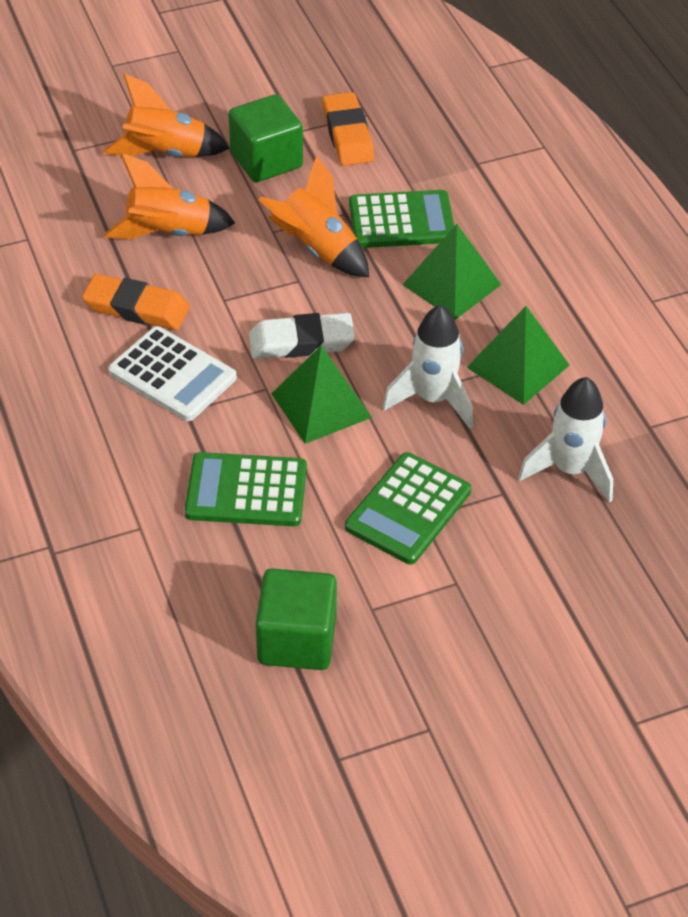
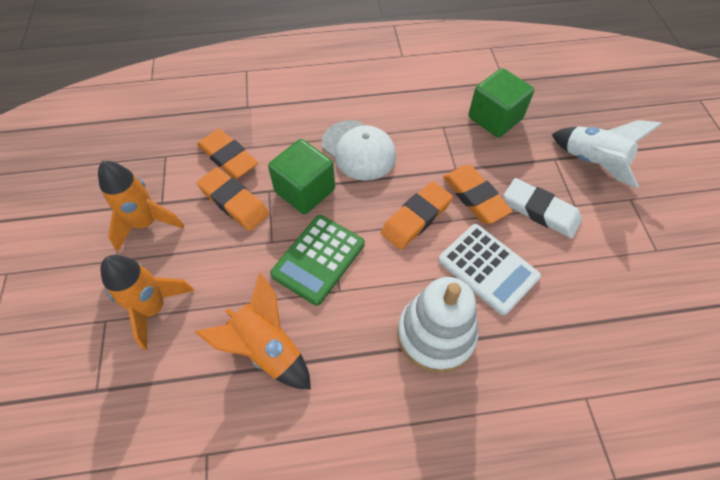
green calculator: [185,452,307,526] [345,452,471,564] [349,190,454,248] = 3 -> [270,215,365,306] = 1
green pyramid: [271,345,372,444] [402,224,502,320] [467,306,570,405] = 3 -> none = 0
orange eraser: [82,274,190,330] [322,92,374,166] = 2 -> [197,129,258,179] [197,167,269,231] [381,181,453,250] [443,165,512,224] = 4
white cap: none = 0 -> [322,120,396,181] = 1
white rocket: [382,305,473,429] [518,377,613,503] = 2 -> [552,120,662,188] = 1
white stacking toy: none = 0 -> [397,277,478,373] = 1

